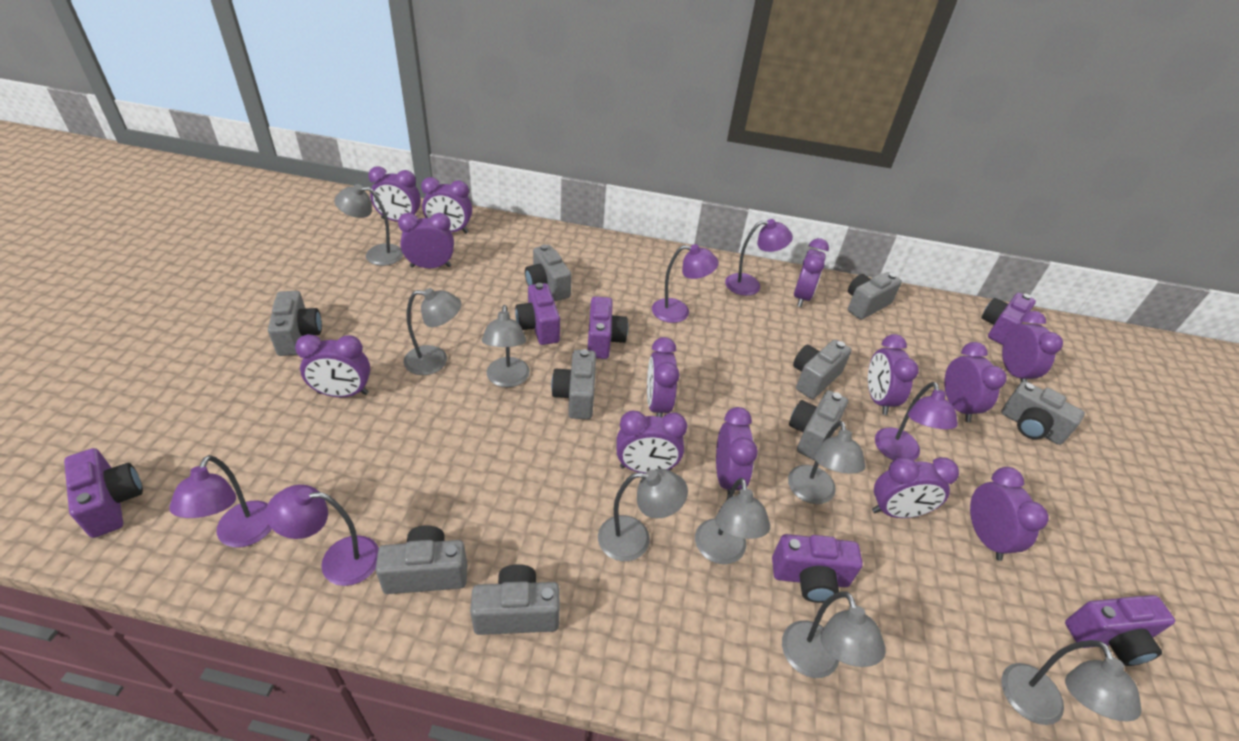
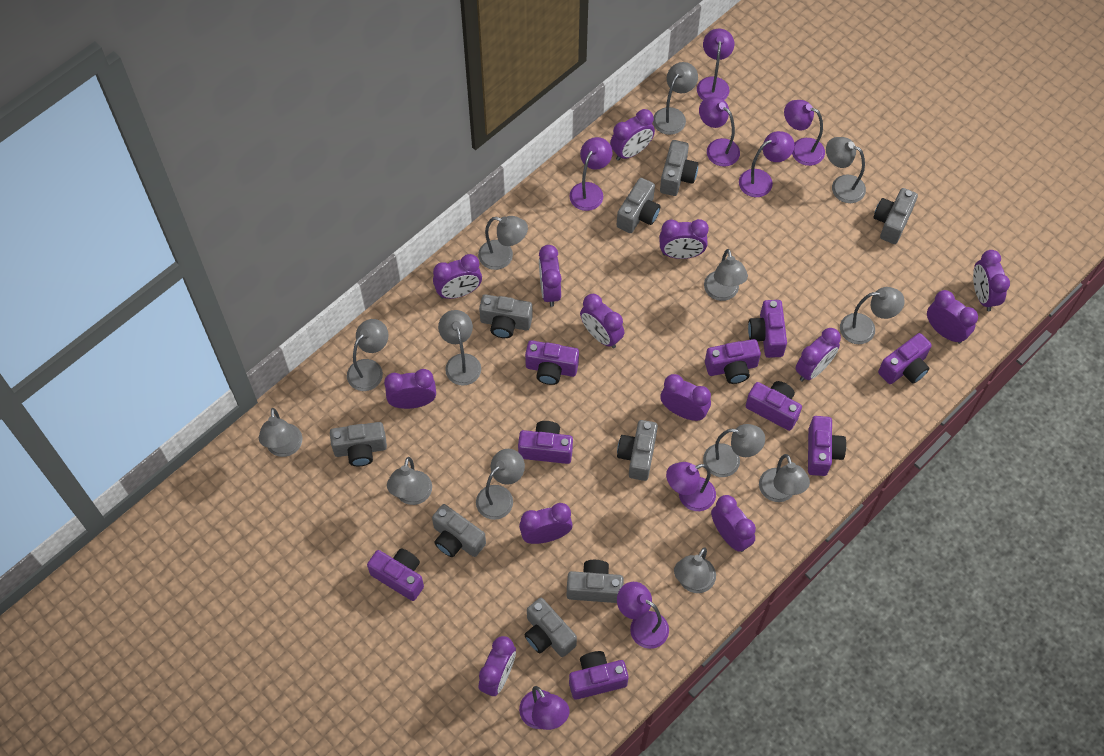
grey lamp: [334,184,403,266] [403,288,462,375] [482,305,530,387] [598,469,688,561] [695,478,770,564] [782,591,886,678] [788,421,866,504] [1001,640,1142,725] = 8 -> [259,408,302,457] [347,319,389,391] [387,457,432,505] [438,310,481,386] [476,449,525,520] [478,216,528,270] [653,62,698,135] [674,547,716,593] [703,424,765,477] [704,249,748,301] [759,454,810,502] [826,137,866,203] [840,287,905,344] = 13
purple camera: [64,448,143,538] [515,283,560,345] [588,297,628,359] [772,534,863,603] [981,293,1036,345] [1065,595,1175,666] = 6 -> [367,548,424,601] [518,421,573,464] [525,340,579,385] [569,651,629,700] [705,339,761,384] [746,381,802,431] [748,300,787,358] [808,416,846,476] [878,333,932,384] = 9
purple lamp: [169,455,272,547] [266,485,379,586] [652,244,719,323] [725,219,793,296] [875,382,958,460] = 5 -> [519,686,570,730] [569,137,612,211] [617,582,669,649] [666,462,716,511] [697,29,734,100] [699,97,740,167] [739,131,794,197] [784,100,825,166] = 8

